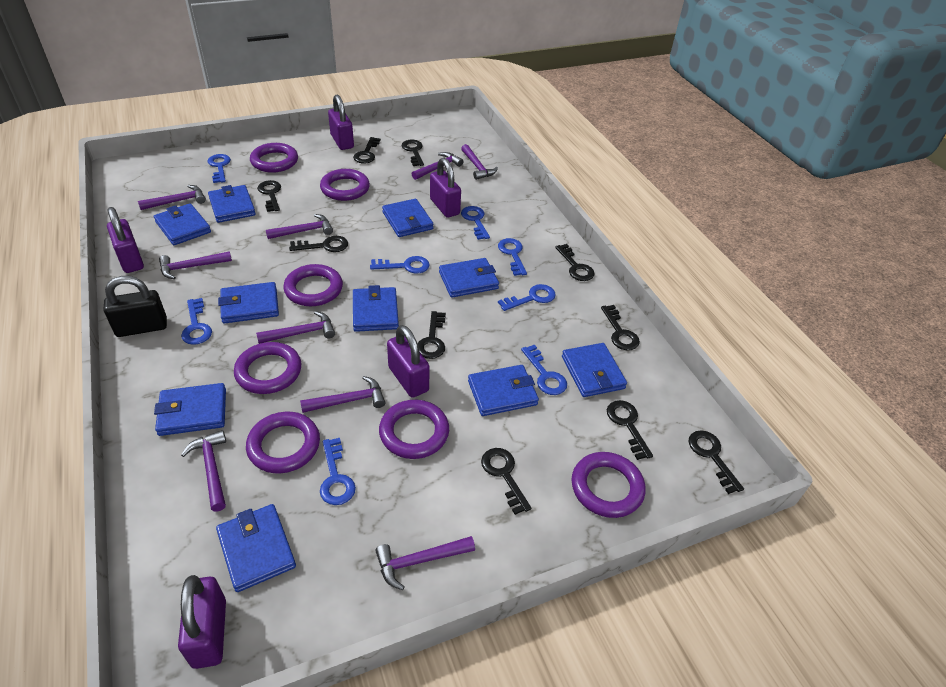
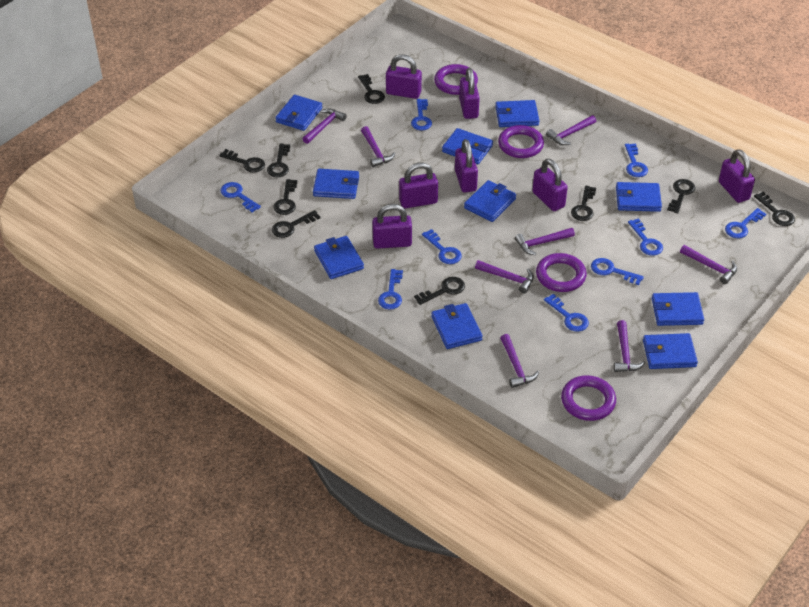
black key: [257,180,281,212] [289,236,348,252] [353,137,381,163] [402,140,424,166] [418,311,446,359] [481,448,531,515] [555,244,595,281] [601,305,640,350] [607,400,653,460] [688,430,744,494] = 10 -> [219,149,265,173] [267,144,290,177] [272,210,320,238] [273,179,297,215] [358,74,385,104] [414,277,465,305] [571,186,596,221] [667,179,695,213] [754,192,795,226] = 9
black padlock: [104,276,167,337] = 1 -> none = 0
blue key: [181,298,212,345] [208,154,231,183] [320,438,356,505] [370,256,430,274] [461,206,490,240] [498,238,527,276] [498,284,556,311] [521,345,567,395] = 8 -> [221,182,261,212] [378,269,403,310] [411,99,432,130] [422,229,462,264] [544,294,589,332] [591,258,644,285] [625,143,648,177] [628,218,663,256] [725,208,766,238] = 9
purple hammer: [138,185,206,210] [159,251,232,279] [181,430,226,512] [256,311,335,344] [266,214,333,239] [300,376,386,413] [375,536,475,590] [412,152,464,180] [461,144,498,180] = 9 -> [303,108,347,144] [361,126,395,167] [475,260,534,293] [500,334,539,388] [515,228,575,255] [546,115,596,145] [613,320,645,372] [680,245,737,284] = 8
purple padlock: [107,207,144,273] [178,575,226,669] [328,95,354,150] [387,325,429,398] [430,158,461,217] = 5 -> [372,204,412,249] [386,54,422,99] [399,163,438,208] [455,139,478,192] [459,68,480,119] [532,159,568,211] [719,149,755,203] = 7
purple ring: [234,342,301,394] [246,412,320,473] [250,143,298,173] [283,264,343,306] [320,169,370,201] [379,400,449,459] [572,452,645,518] = 7 -> [434,64,478,95] [498,125,544,158] [536,253,587,292] [561,375,616,421] = 4

